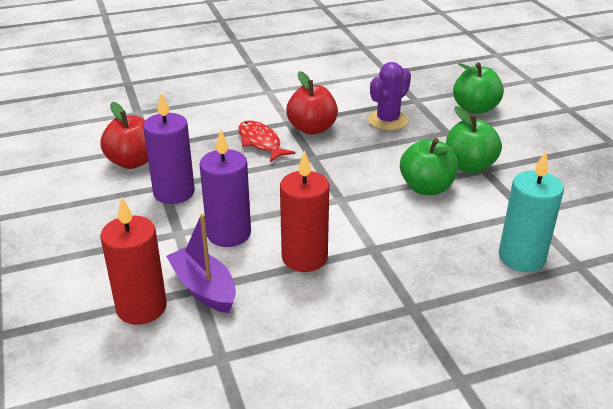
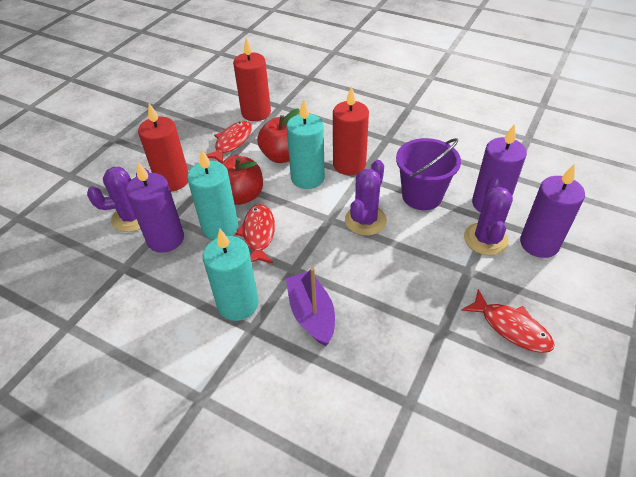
green apple: [400,138,458,195] [446,106,502,173] [453,62,504,114] = 3 -> none = 0
purple bucket: none = 0 -> [396,138,461,210] = 1
purple cactus: [368,62,411,131] = 1 -> [87,167,149,232] [345,160,387,236] [464,175,513,256] = 3
purple candle: [143,93,195,204] [199,129,251,247] = 2 -> [126,161,184,253] [472,124,527,213] [520,165,585,258] = 3
red candle: [100,196,167,325] [280,151,329,272] = 2 -> [138,103,189,191] [233,37,271,121] [333,86,369,175] = 3
red fish: [238,120,295,162] = 1 -> [206,121,252,163] [236,204,275,263] [461,289,555,353] = 3
turquoise candle: [499,151,564,272] = 1 -> [187,149,238,240] [203,228,259,321] [287,100,325,189] = 3

